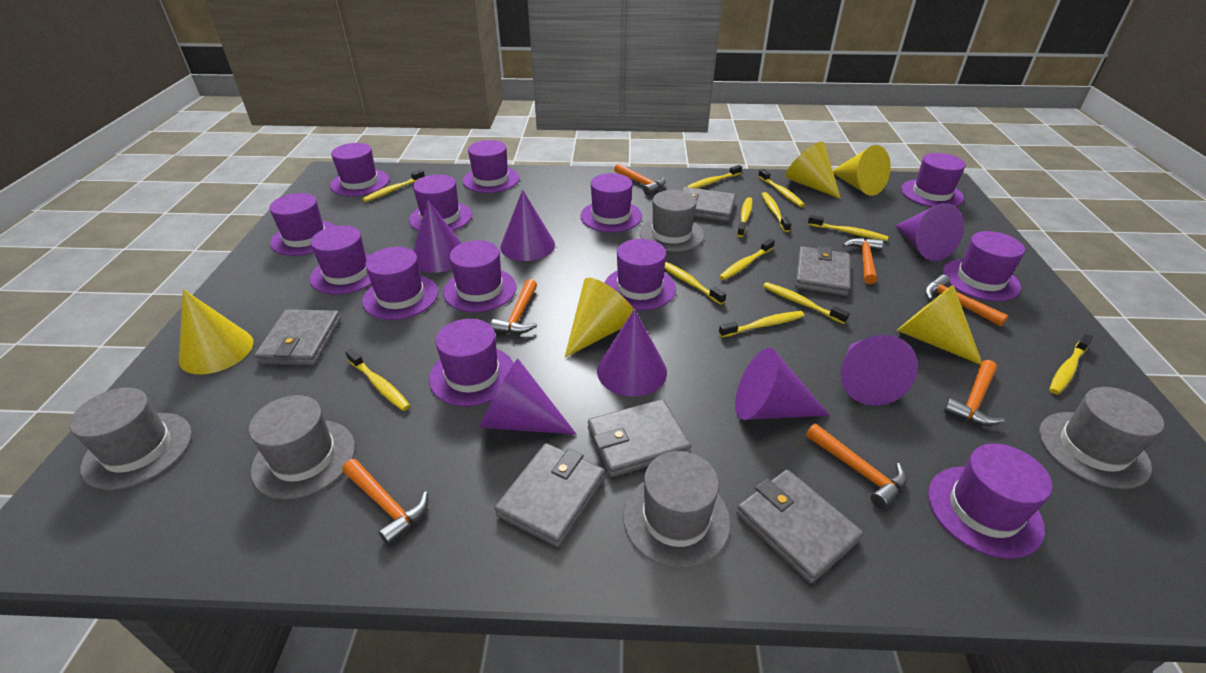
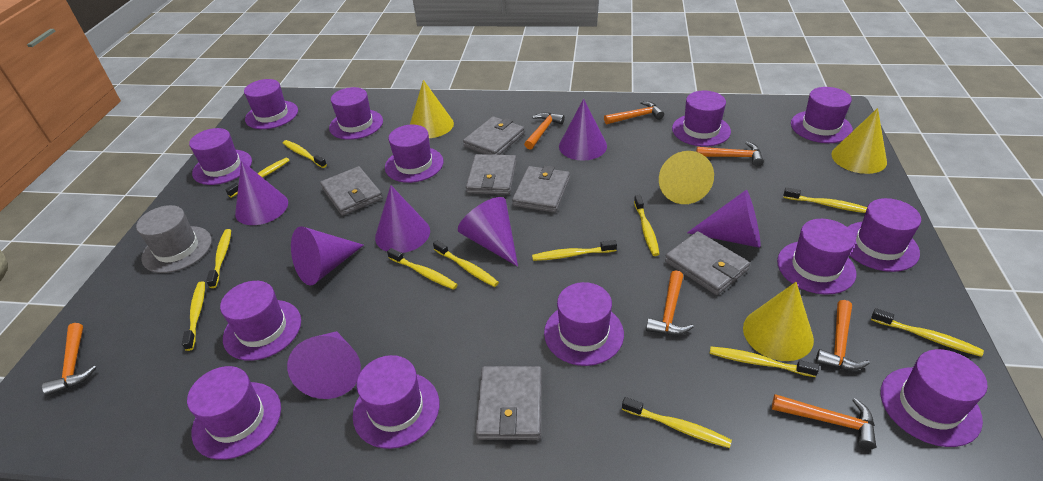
grey hat: [69,388,192,490] [249,395,355,500] [623,451,730,568] [640,190,704,252] [1039,387,1164,489] = 5 -> [136,205,212,273] = 1
yellow cone: [179,289,253,374] [565,278,634,357] [785,142,841,199] [833,145,891,196] [897,285,982,364] = 5 -> [410,80,454,138] [659,151,714,204] [743,282,814,361] [831,108,887,174] = 4

